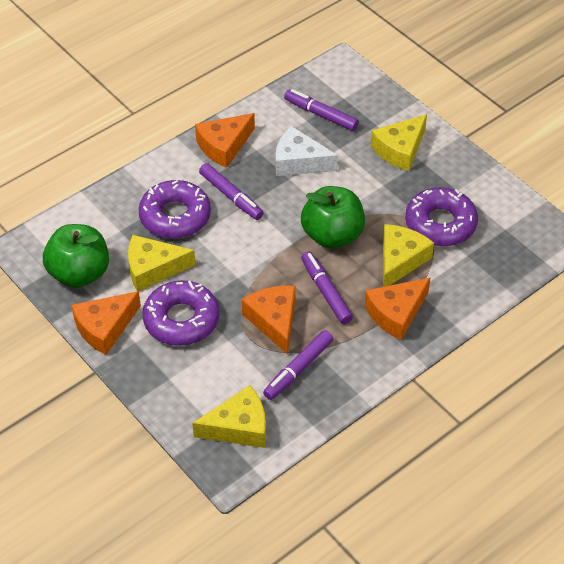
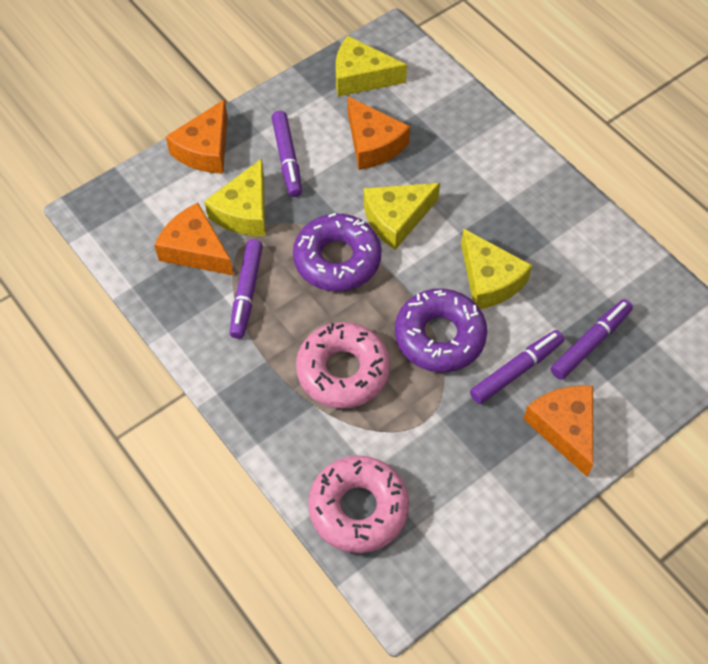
green apple: [43,224,109,288] [301,186,365,248] = 2 -> none = 0
pink donut: none = 0 -> [296,322,390,409] [308,456,409,553] = 2
purple donut: [139,180,211,239] [142,280,219,346] [405,187,478,246] = 3 -> [293,213,381,291] [395,289,487,372] = 2
white cheese: [276,126,338,176] = 1 -> none = 0

